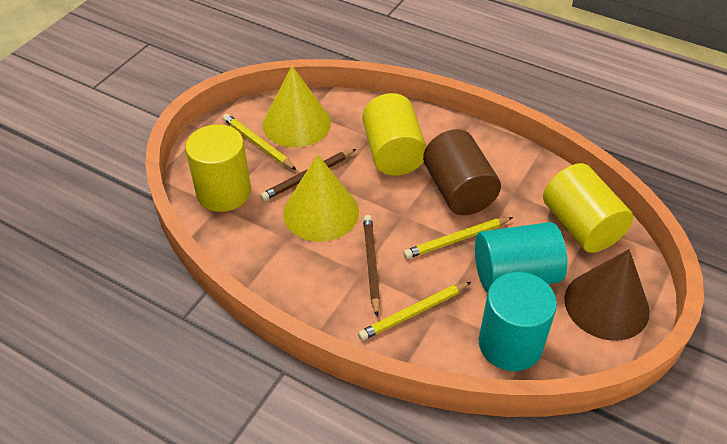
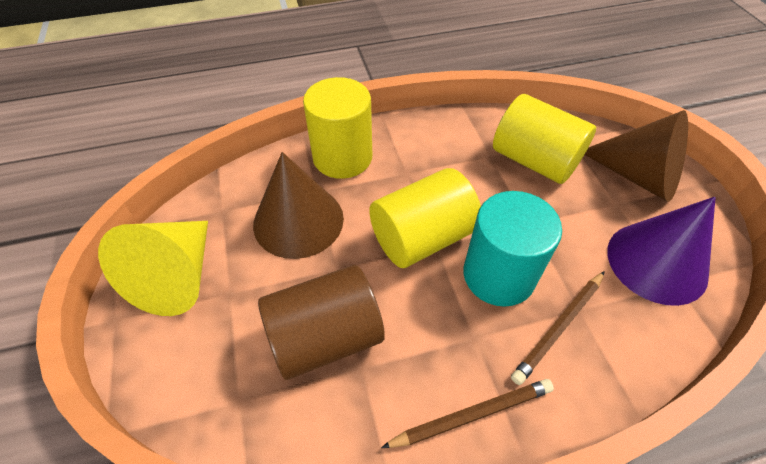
brown cone: [564,249,650,341] = 1 -> [253,152,344,259] [585,110,688,202] = 2
purple cone: none = 0 -> [607,197,716,306] = 1
turquoise cylinder: [475,222,567,292] [479,272,557,371] = 2 -> [463,191,562,307] = 1
yellow cone: [263,66,331,148] [283,155,359,242] = 2 -> [98,221,208,316] = 1
yellow pencil: [223,114,296,170] [358,282,471,341] [403,217,513,259] = 3 -> none = 0

